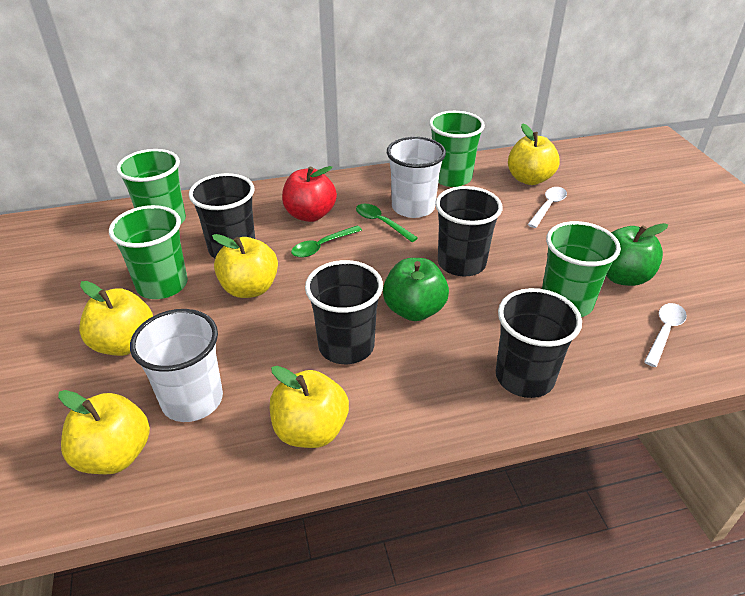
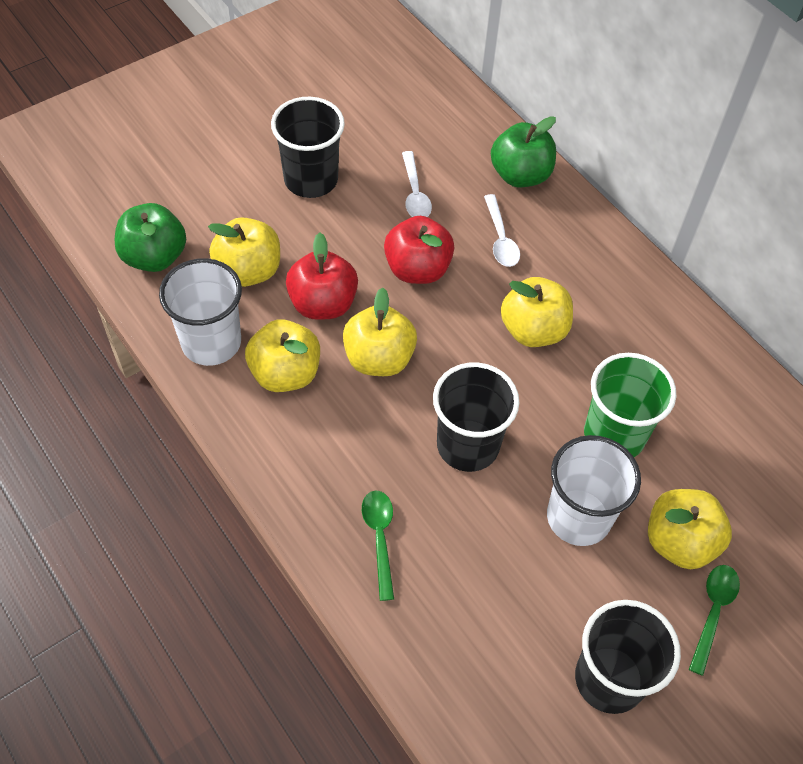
black cup: [189,173,255,258] [305,260,383,364] [435,186,502,276] [496,288,582,398] = 4 -> [271,97,345,198] [433,362,519,472] [575,600,681,714] = 3
green cup: [109,205,188,299] [117,149,186,225] [429,111,485,187] [542,221,621,317] = 4 -> [584,353,676,457] = 1
red apple: [282,166,337,222] = 1 -> [286,233,358,320] [384,216,454,284] = 2

